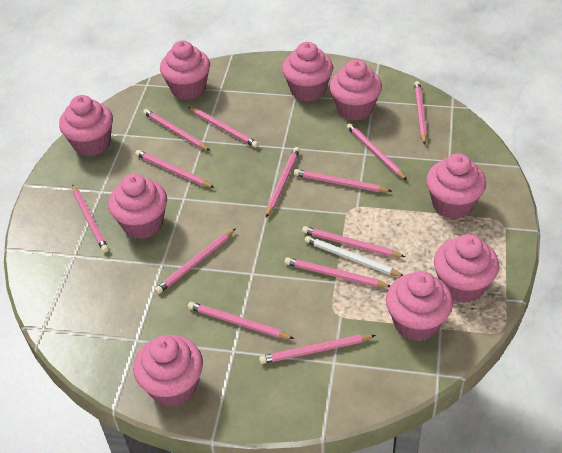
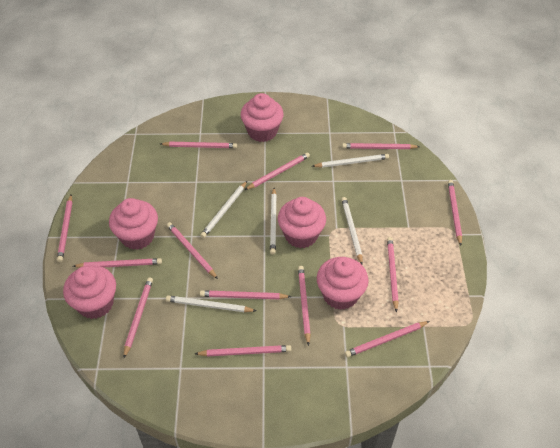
pink cupcake: [59,95,113,156] [108,174,167,239] [133,335,203,407] [160,41,210,100] [282,42,333,102] [329,60,382,121] [386,271,453,341] [426,153,486,219] [434,234,499,303] = 9 -> [63,265,116,319] [109,198,158,250] [241,93,284,142] [278,197,326,248] [317,257,369,310] = 5
white pencil: [305,236,404,277] = 1 -> [166,295,256,312] [200,181,247,238] [270,188,277,254] [312,154,389,168] [341,197,363,265] = 5

